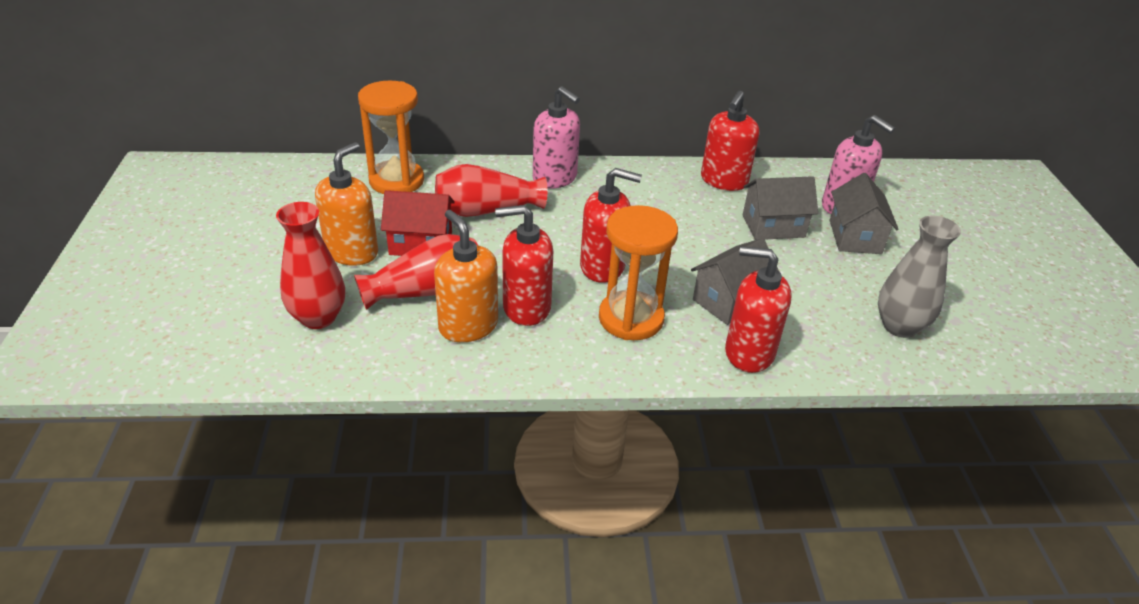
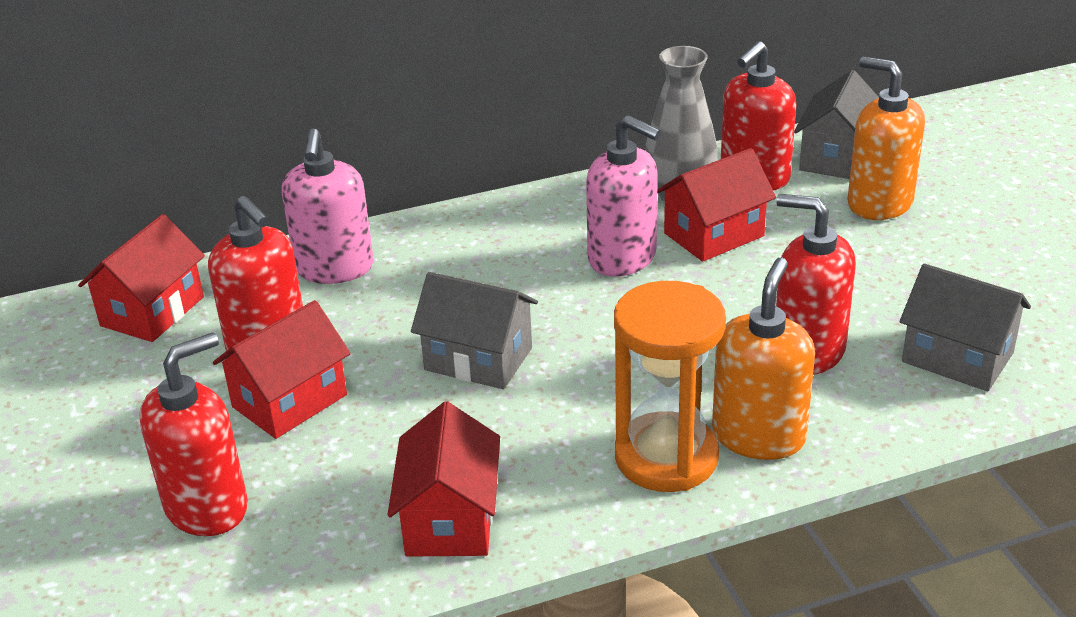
orange hourglass: [358,81,424,194] [599,205,678,340] = 2 -> [614,281,726,492] = 1
red house: [381,190,455,256] = 1 -> [78,214,205,342] [213,300,351,439] [387,401,500,557] [657,148,776,262] = 4
red vase: [276,202,345,329] [354,234,478,310] [435,164,547,217] = 3 -> none = 0

